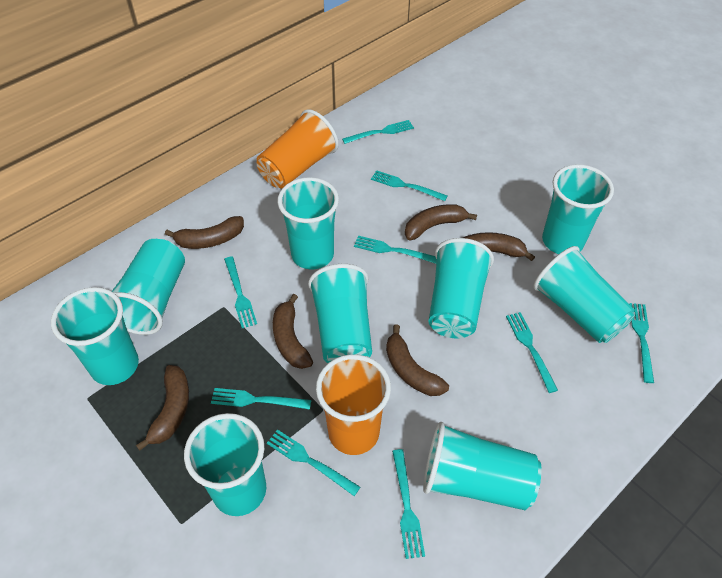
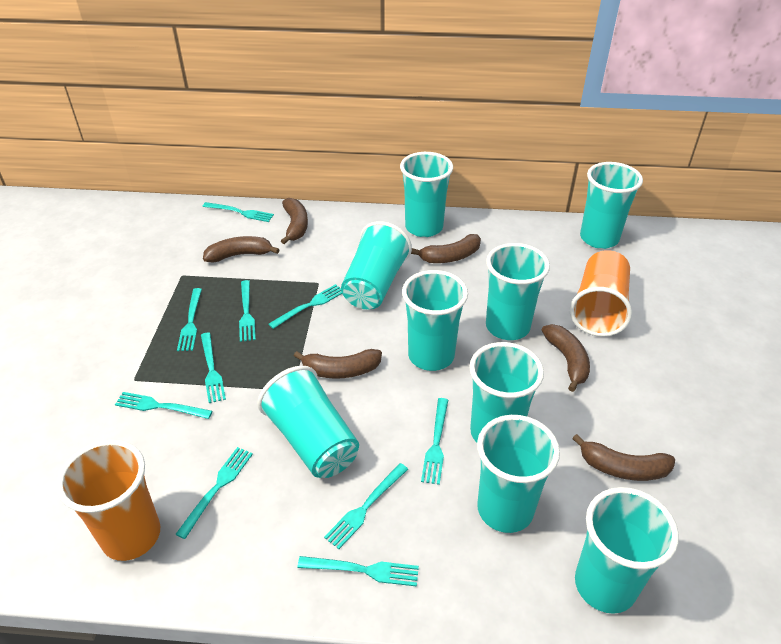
turquoise fork: [211,388,311,409] [224,256,257,328] [267,430,360,496] [342,120,414,144] [354,236,437,264] [371,170,447,201] [392,449,425,559] [506,312,558,393] [629,303,654,383] = 9 -> [115,392,212,419] [175,447,253,539] [177,288,202,351] [201,333,226,403] [202,202,274,222] [239,280,256,342] [268,284,342,329] [297,556,419,587] [324,463,408,549] [421,398,448,485] = 10

